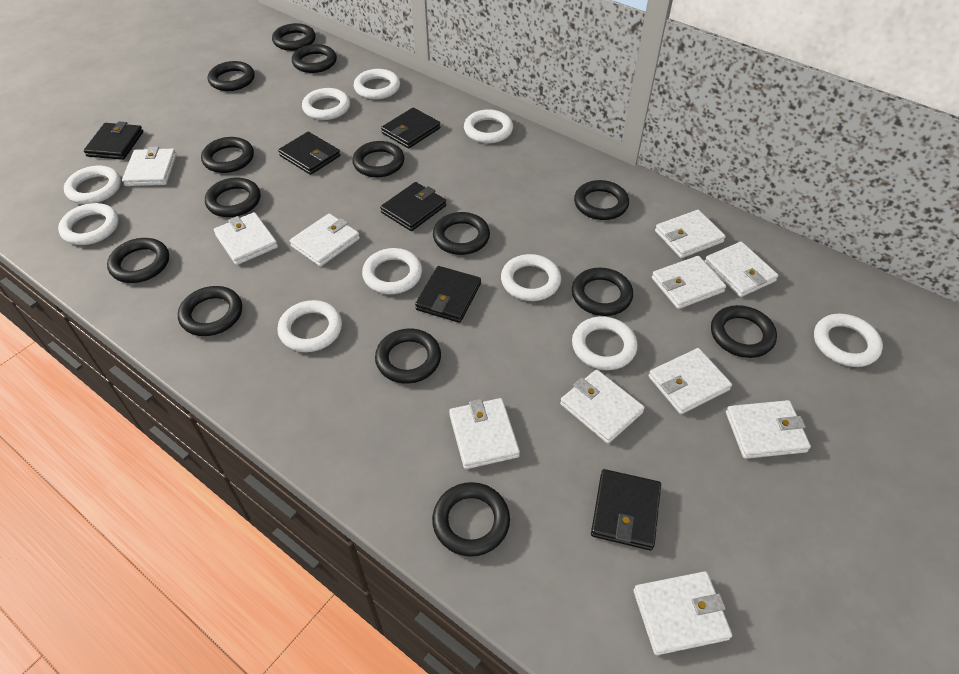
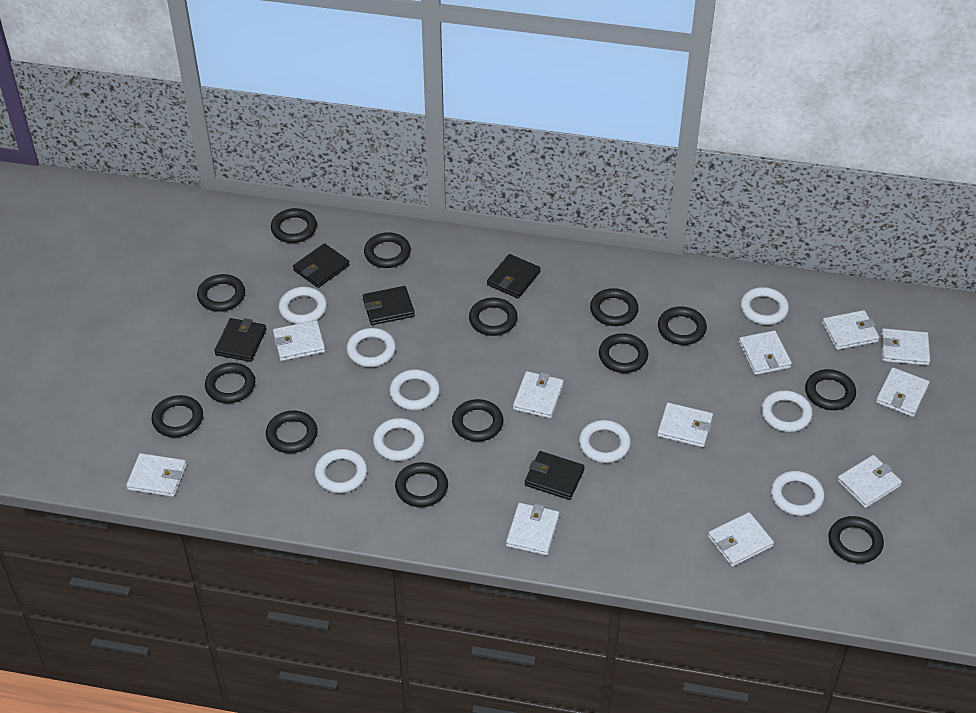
black wallet: [84,122,143,160] [278,132,340,175] [380,182,446,231] [381,108,440,148] [415,266,481,323] [591,469,661,550] = 6 -> [214,318,266,362] [293,243,350,288] [363,286,415,325] [487,254,541,299] [525,451,585,500] = 5
white ring: [58,203,119,245] [64,166,121,204] [277,300,342,352] [302,88,350,120] [354,69,400,99] [362,248,422,294] [464,109,513,143] [501,254,561,301] [572,316,637,370] [814,314,883,367] = 10 -> [278,287,327,324] [314,449,367,493] [346,328,396,367] [373,418,425,461] [389,369,440,410] [579,420,631,463] [740,287,789,325] [761,390,813,432] [771,471,825,516] = 9

